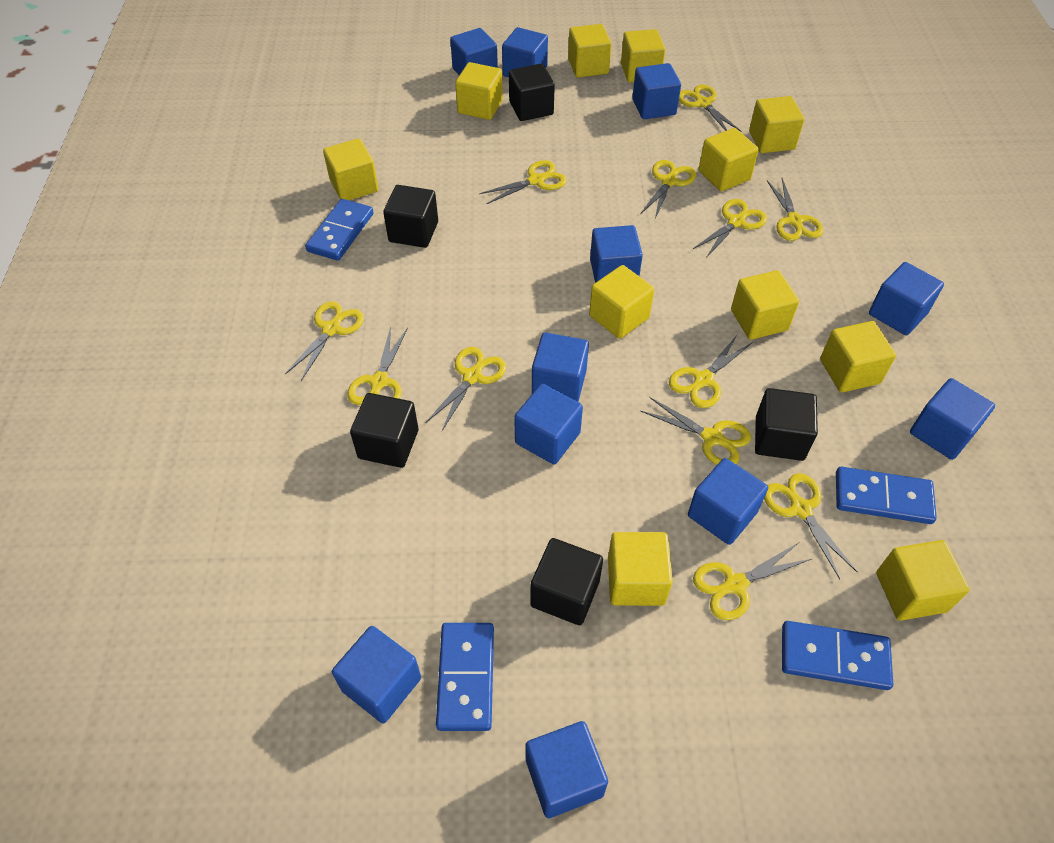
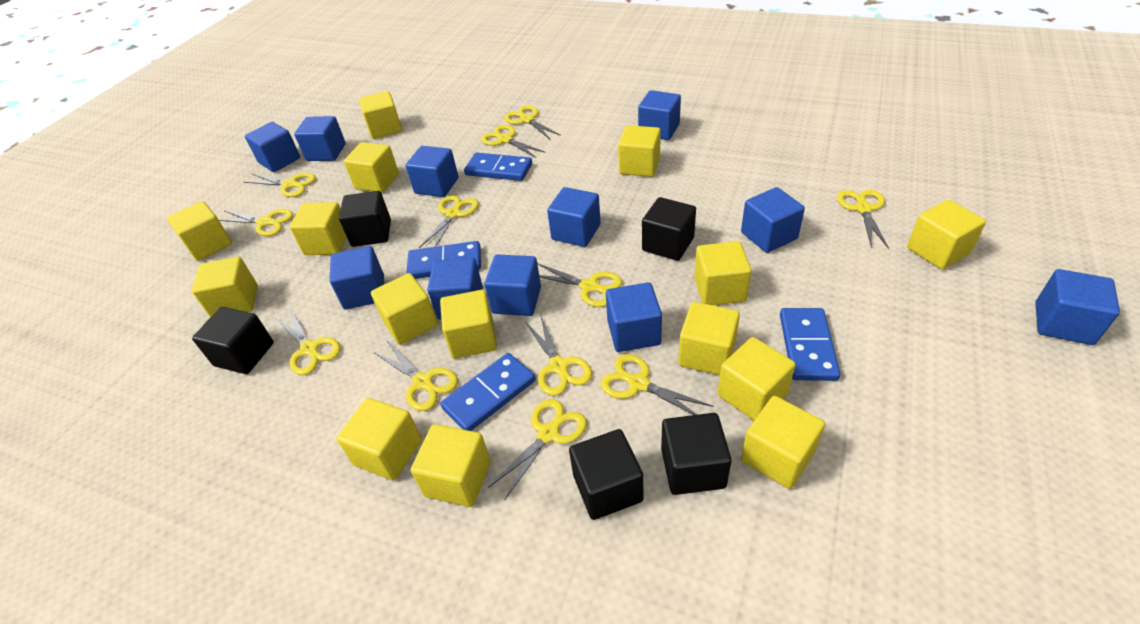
yellow cube: [323,138,378,200] [455,62,503,120] [568,24,612,78] [589,265,654,339] [608,532,673,606] [621,29,665,82] [699,128,759,191] [731,270,799,340] [749,96,805,153] [820,321,896,392] [876,540,970,621] = 11 -> [167,201,232,261] [192,257,258,317] [290,202,347,255] [337,398,421,481] [344,142,399,193] [359,91,402,139] [371,273,438,345] [411,424,491,507] [440,290,497,359] [618,125,661,177] [678,302,740,375] [694,241,752,305] [718,337,796,420] [741,396,825,489] [907,200,986,270] = 15

